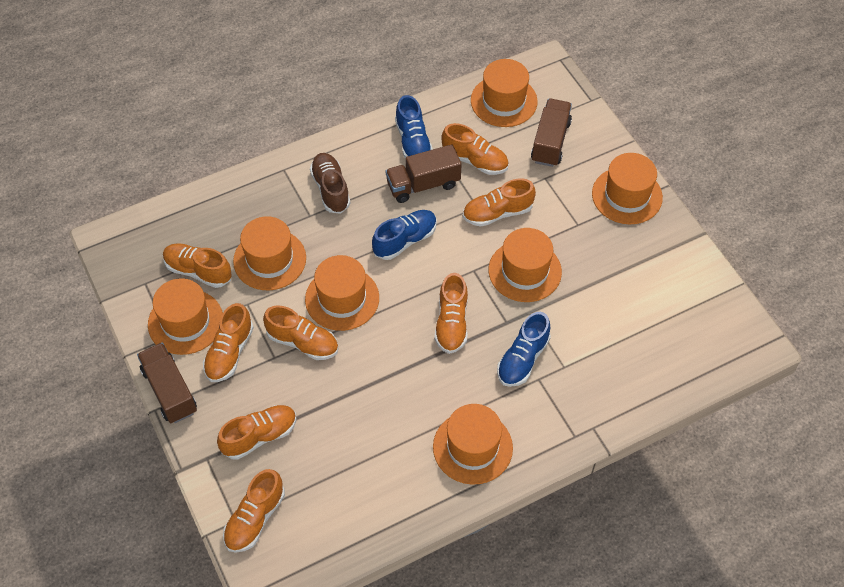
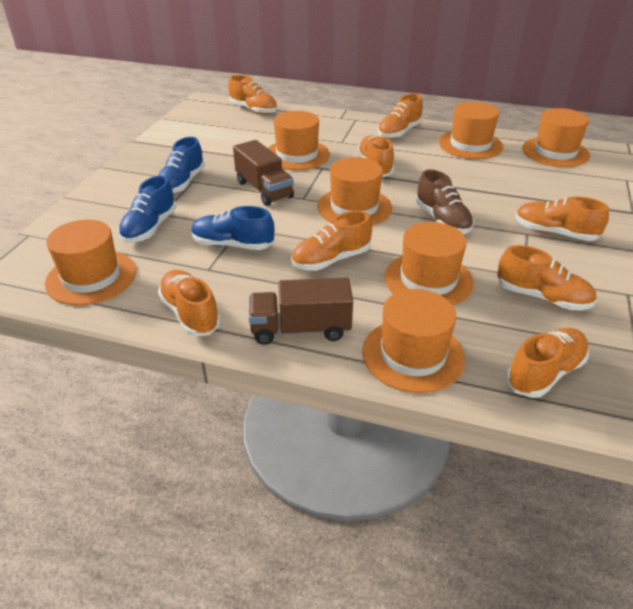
brown truck: [137,343,197,423] [386,144,462,203] [531,99,572,167] = 3 -> [233,140,294,206] [249,277,353,345] = 2

